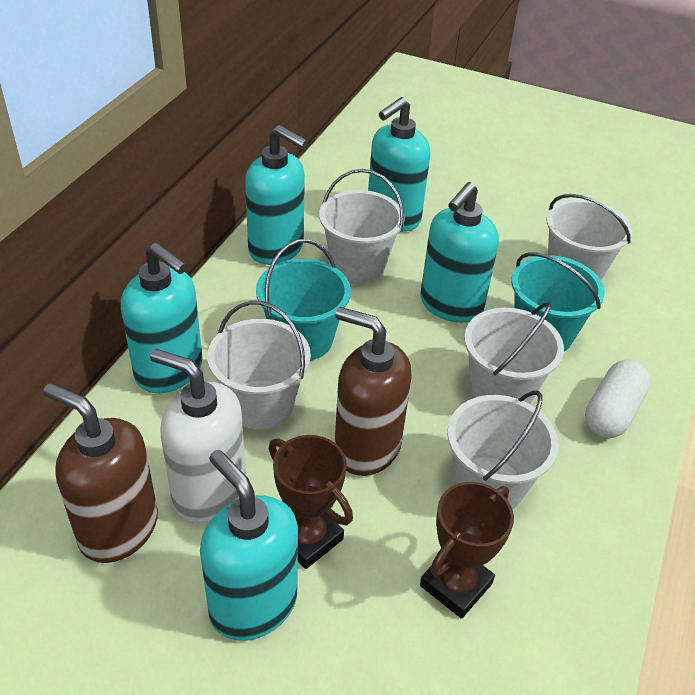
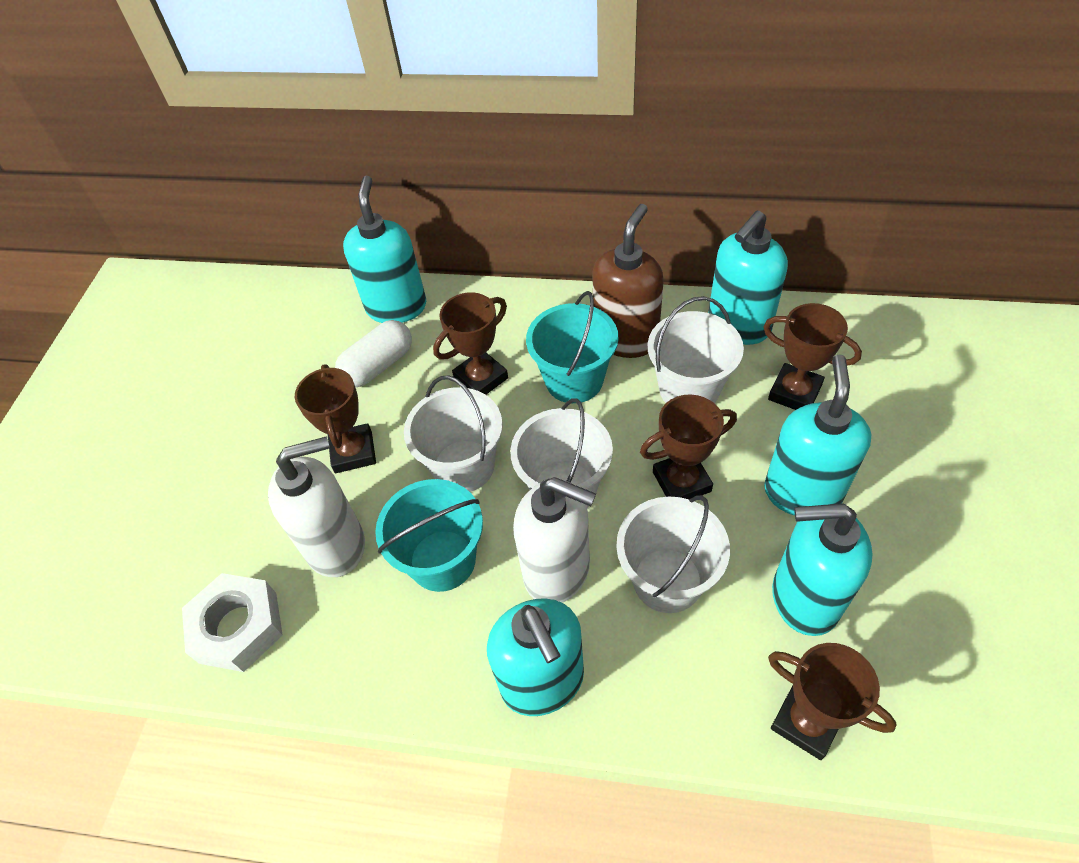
brown soap dispenser: [43,383,158,563] [335,307,411,476] = 2 -> [592,204,664,358] = 1
brown trophy: [269,435,353,569] [420,482,514,619] = 2 -> [295,364,376,473] [433,292,508,395] [640,394,737,499] [763,303,862,410] [768,643,897,760] = 5
white bucket: [207,301,311,430] [319,169,405,282] [447,391,559,510] [464,302,564,404] [546,194,633,280] = 5 -> [404,375,503,492] [510,398,613,508] [617,495,730,613] [648,296,744,403] = 4
white nut: none = 0 -> [182,573,283,672] = 1
white soap dispenser: [150,349,246,523] = 1 -> [268,436,365,577] [513,477,596,603] = 2

